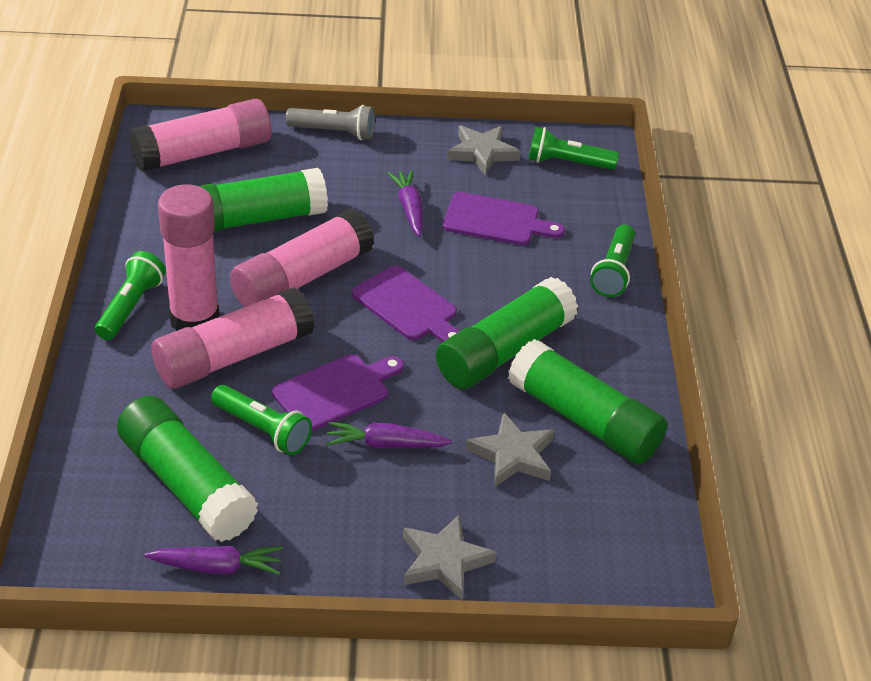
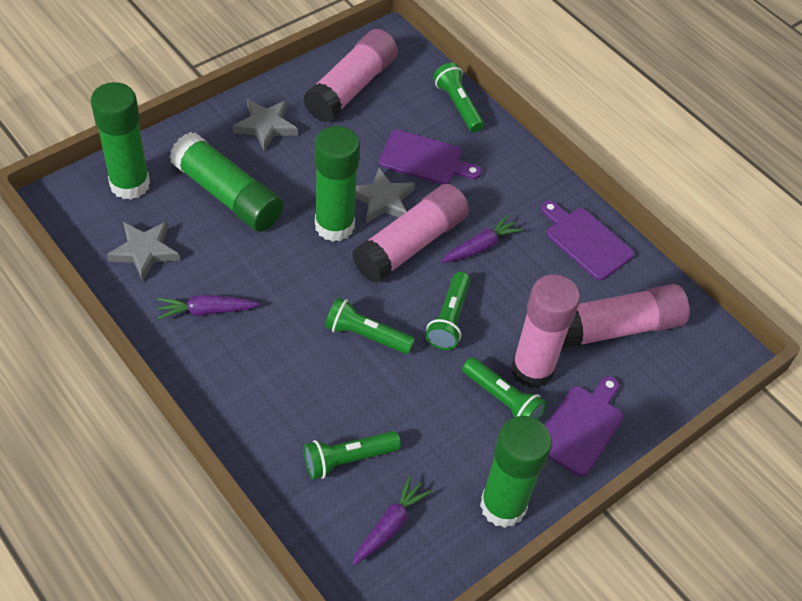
green flashlight: [95,251,166,340] [211,385,312,455] [528,127,619,170] [590,224,635,297] = 4 -> [304,431,401,480] [325,297,415,354] [426,272,471,350] [433,63,484,132] [462,357,547,420] = 5
grey flashlight: [286,105,375,140] = 1 -> none = 0

